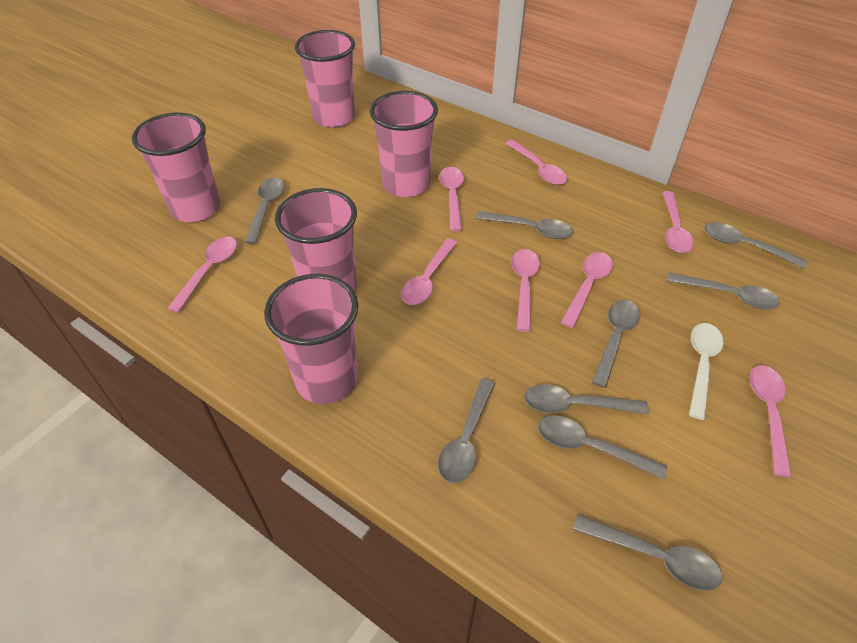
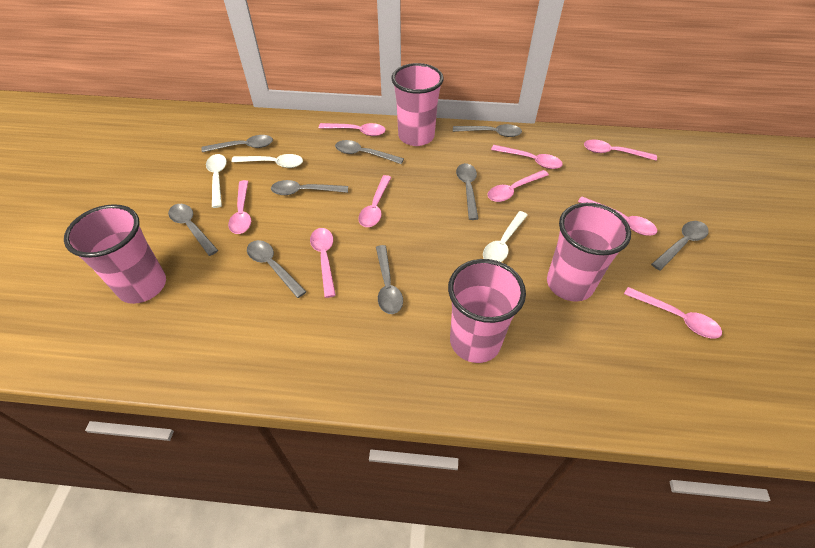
pink cup: [132,112,221,222] [264,274,359,404] [275,188,357,292] [295,30,355,128] [370,91,438,197] = 5 -> [64,204,166,304] [391,63,444,146] [448,259,526,363] [547,203,631,302] = 4
pink spoon: [167,237,237,313] [401,238,458,305] [439,167,464,231] [505,140,567,185] [511,249,540,332] [561,252,613,328] [663,191,694,253] [750,365,792,477] = 8 -> [228,180,251,234] [310,228,336,298] [319,123,386,136] [358,175,391,227] [487,170,549,202] [491,145,563,169] [578,196,657,236] [584,140,657,161] [624,287,722,338] = 9
white spoon: [689,323,724,420] = 1 -> [206,154,227,208] [231,154,303,168] [483,211,528,262] = 3

